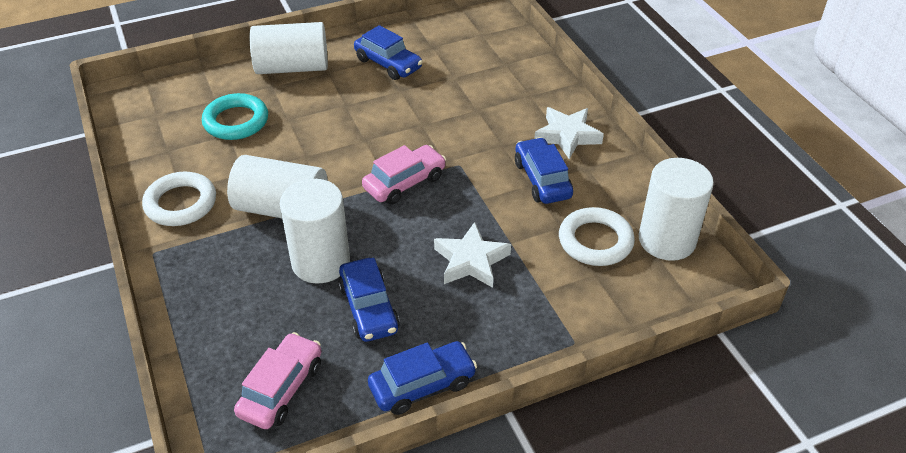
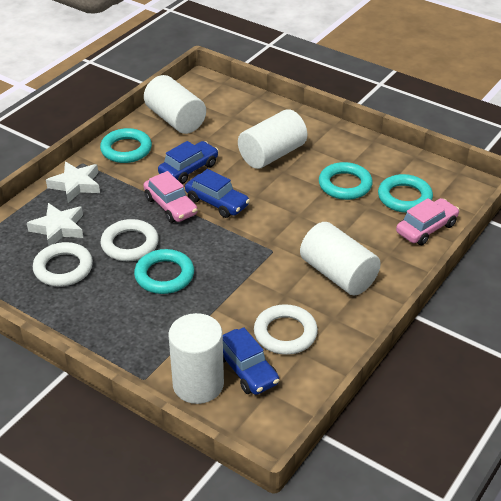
blue car: [338,258,400,342] [354,25,423,80] [368,341,477,415] [515,137,573,204] = 4 -> [158,141,219,184] [185,169,250,218] [223,327,279,395] = 3
turquoise ring: [202,93,268,140] = 1 -> [100,128,152,163] [134,249,194,294] [319,162,373,200] [378,174,433,213] = 4
white ring: [142,172,216,226] [559,207,635,266] = 2 -> [33,242,93,286] [101,219,159,261] [254,304,318,355] = 3

